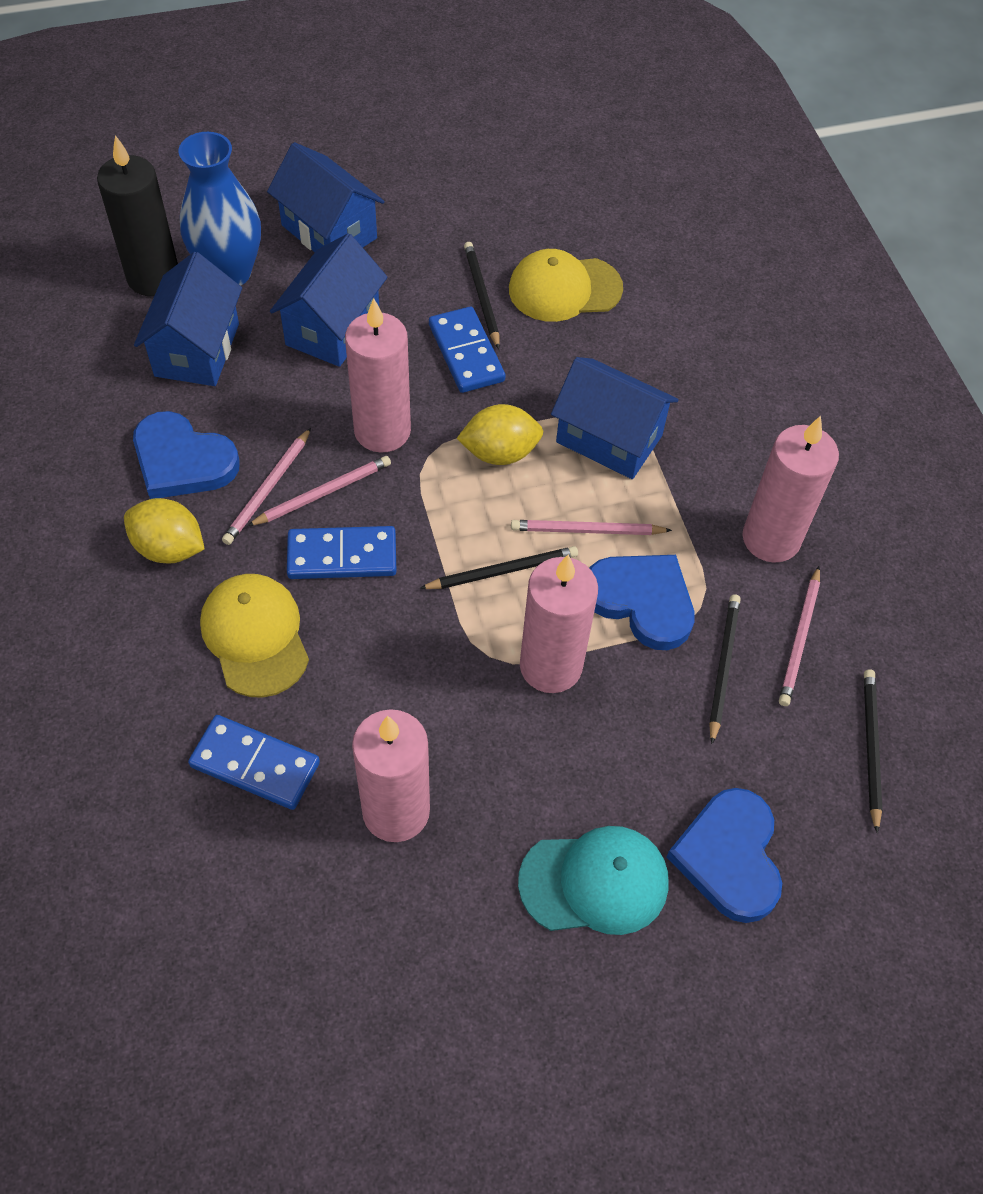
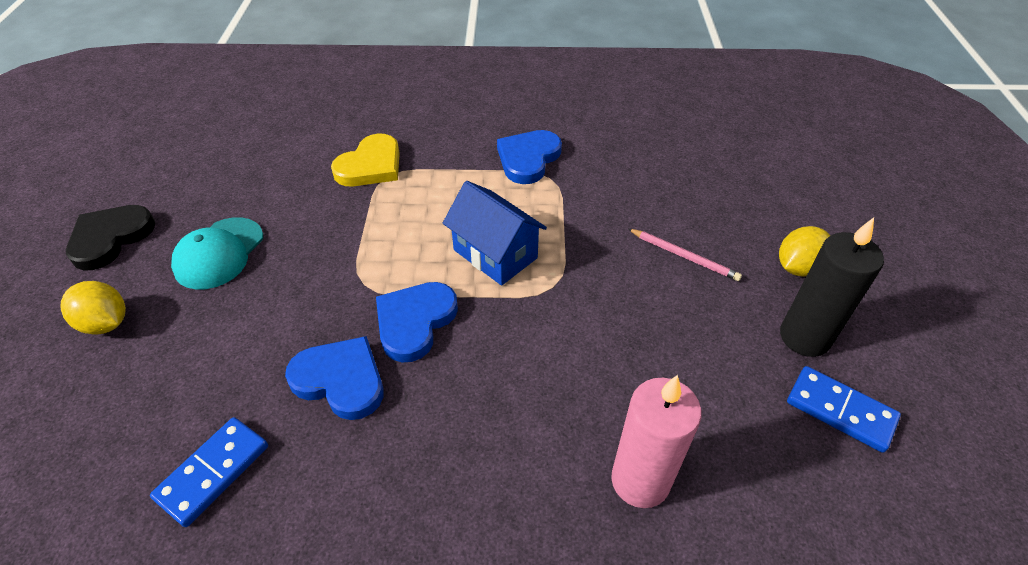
black heart: none = 0 -> [66,205,155,270] = 1
black pencil: [419,546,578,589] [464,242,500,349] [709,594,741,744] [864,670,882,833] = 4 -> none = 0
blue domino: [188,715,320,810] [287,526,397,579] [429,306,506,393] = 3 -> [150,417,268,527] [787,366,901,453] = 2
blue house: [134,252,242,386] [267,142,384,252] [270,233,387,367] [551,357,679,479] = 4 -> [443,181,547,286] = 1
blue vase: [179,132,261,286] = 1 -> none = 0
pink candle: [345,298,411,453] [352,709,430,842] [520,555,598,693] [743,416,839,563] = 4 -> [611,375,702,508] = 1
pink pencil: [222,428,311,545] [247,456,391,526] [511,520,672,535] [779,566,820,706] = 4 -> [628,229,742,281] = 1
yellow cap: [200,574,309,698] [509,249,623,322] = 2 -> none = 0
yellow heart: none = 0 -> [331,133,400,186] = 1

